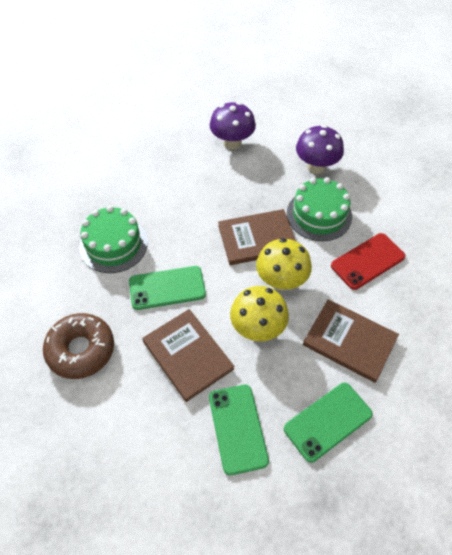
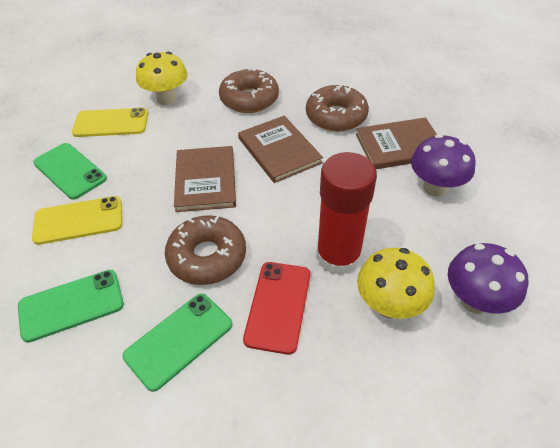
brown donut: [43,313,114,379] = 1 -> [165,215,246,285] [219,67,279,113] [306,85,369,132] = 3
green cake: [79,206,148,273] [287,177,352,241] = 2 -> none = 0
red glue stick: none = 0 -> [316,152,377,275] = 1
yellow phone: none = 0 -> [32,196,122,245] [72,108,148,137] = 2

